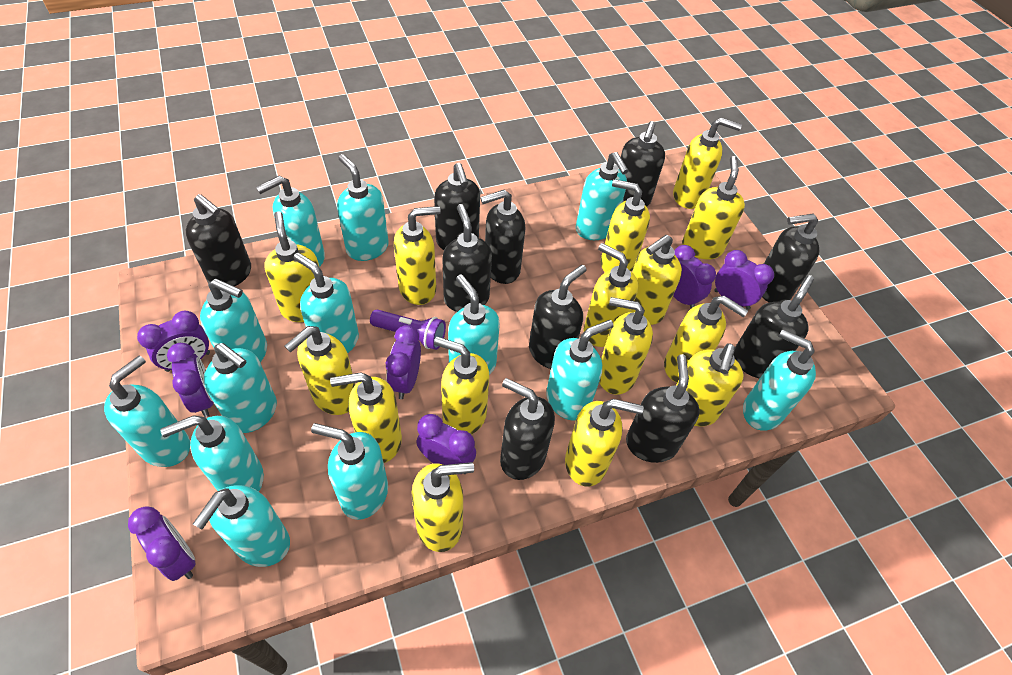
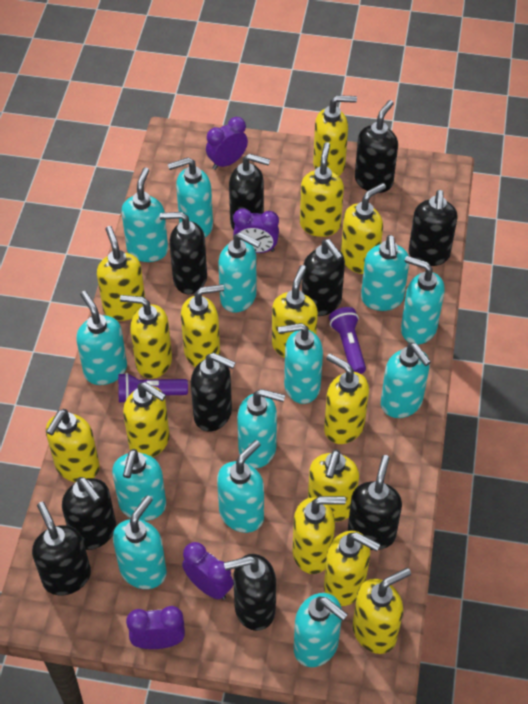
purple clock: [128,506,196,581] [137,311,210,372] [167,343,214,417] [386,325,421,399] [416,414,476,474] [673,245,716,308] [714,250,774,310] = 7 -> [126,606,185,649] [182,542,233,600] [206,117,248,170] [233,208,279,253] = 4
purple flashlight: [370,309,446,350] = 1 -> [118,373,188,402] [329,307,366,374] = 2
yellow soap dispenser: [264,211,319,322] [285,326,355,415] [330,372,402,463] [394,206,441,305] [412,462,474,552] [434,337,489,435] [565,399,644,486] [584,243,638,347] [599,297,653,395] [601,179,650,272] [631,235,682,325] [664,296,748,383] [673,118,742,209] [676,343,743,426] [682,156,745,259] = 15 -> [46,409,100,482] [97,226,145,321] [120,295,172,379] [123,382,170,457] [181,284,224,367] [272,265,318,358] [292,496,346,574] [300,142,344,237] [308,450,359,522] [313,95,357,176] [324,353,369,444] [324,531,380,606] [341,183,386,274] [353,568,411,654] = 14

